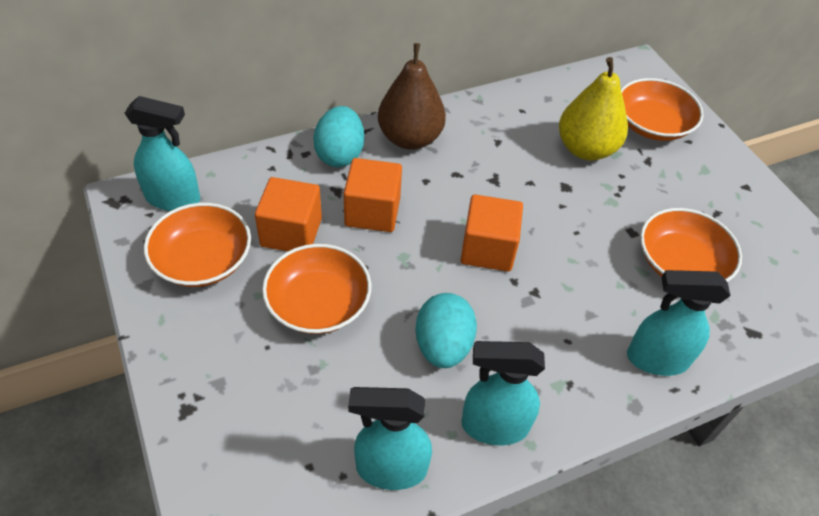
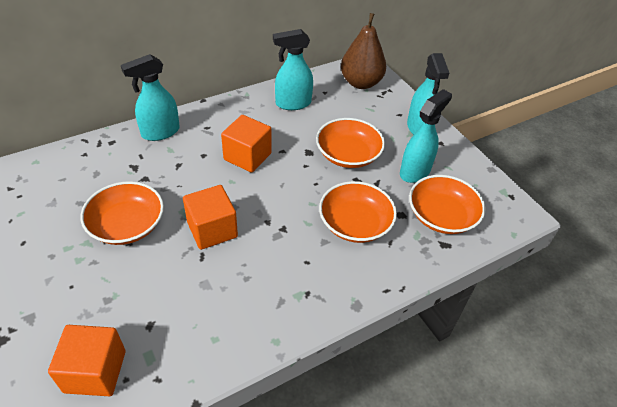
turquoise egg: [313,106,364,167] [415,293,477,368] = 2 -> none = 0
yellow pear: [559,57,628,160] = 1 -> none = 0

